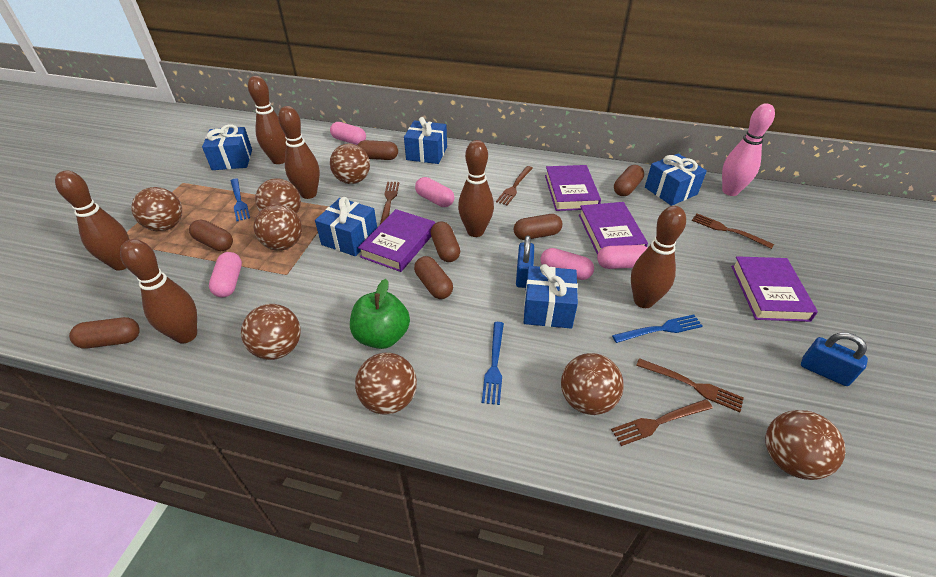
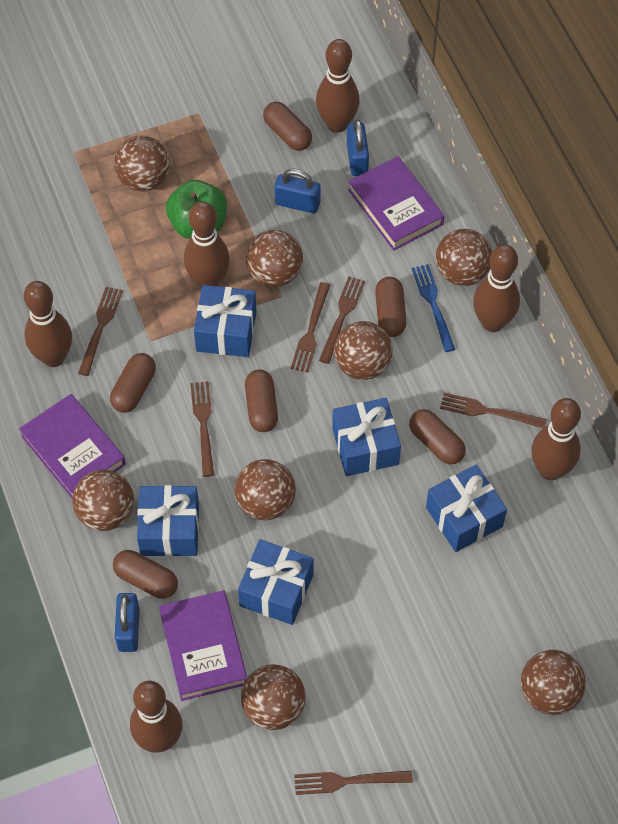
blue fork: [231,178,250,221] [482,322,504,405] [612,314,703,343] = 3 -> [412,264,455,352] = 1
blue padlock: [516,235,534,288] [801,333,868,386] = 2 -> [115,593,140,652] [275,169,321,213] [347,119,369,176] = 3
brown capsule: [69,317,140,349] [189,219,233,251] [357,140,398,160] [414,256,453,299] [431,221,460,262] [514,214,562,240] [614,165,644,196] = 7 -> [110,353,156,413] [113,550,178,599] [245,370,278,432] [263,102,312,151] [375,277,406,337] [409,409,466,464] = 6
brown fork: [380,182,399,224] [496,166,533,205] [611,399,713,446] [636,358,744,412] [692,214,774,249] = 5 -> [78,287,123,376] [190,381,214,477] [291,282,330,373] [294,770,413,795] [319,276,365,364] [440,392,547,428] = 6
pink bowling pin: [722,103,775,196] = 1 -> none = 0
pink capsule: [209,252,242,297] [330,122,366,145] [415,177,454,207] [540,248,594,280] [597,245,647,269] = 5 -> none = 0
purple book: [358,209,435,272] [545,165,601,211] [579,202,648,255] [731,256,818,322] = 4 -> [19,394,126,499] [159,590,247,701] [348,156,444,251] = 3

